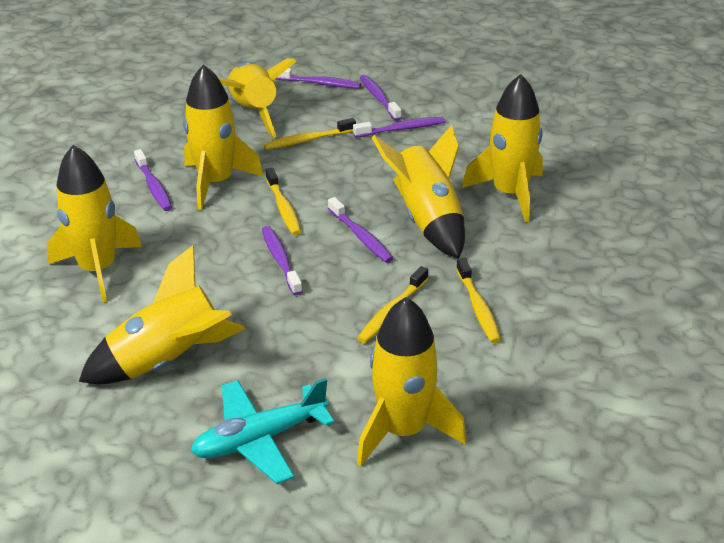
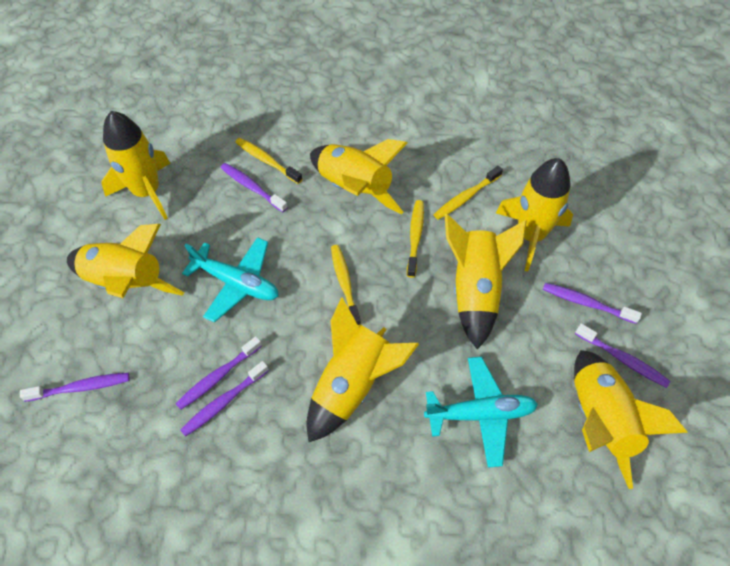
turquoise plane: [191,378,334,484] = 1 -> [182,237,279,323] [424,357,538,468] = 2

